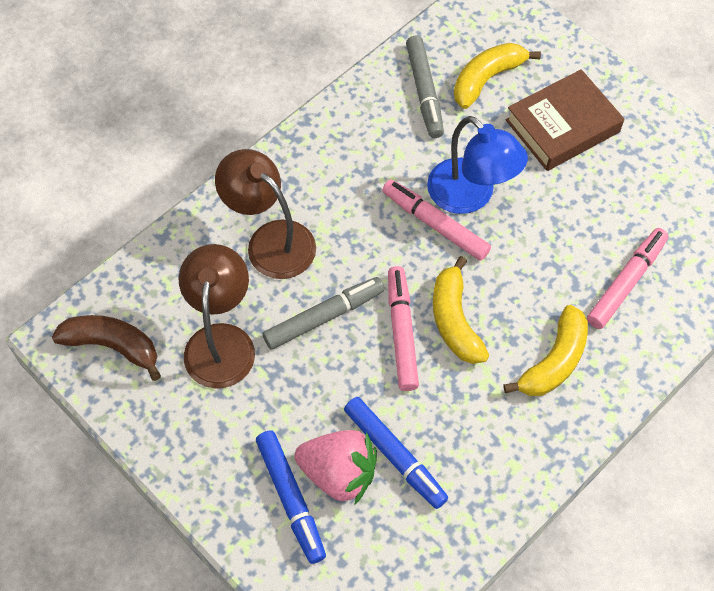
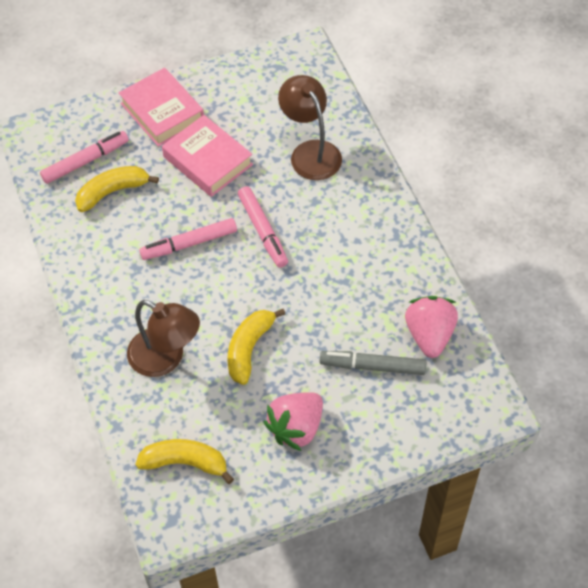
blue lamp: [427,116,528,214] = 1 -> none = 0
blue marker: [256,430,326,564] [344,397,448,509] = 2 -> none = 0
brown banana: [52,315,161,381] = 1 -> none = 0
brown book: [506,69,624,171] = 1 -> none = 0
grey marker: [263,277,384,349] [406,36,444,138] = 2 -> [320,351,426,375] = 1
pink book: none = 0 -> [119,68,204,147] [162,115,253,197] = 2
pink strawberry: [294,430,377,505] = 1 -> [264,392,323,451] [405,296,458,358] = 2

